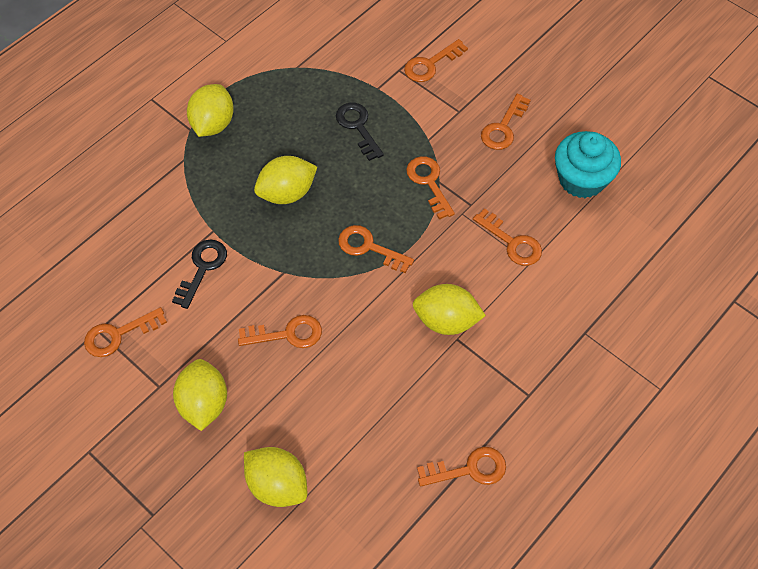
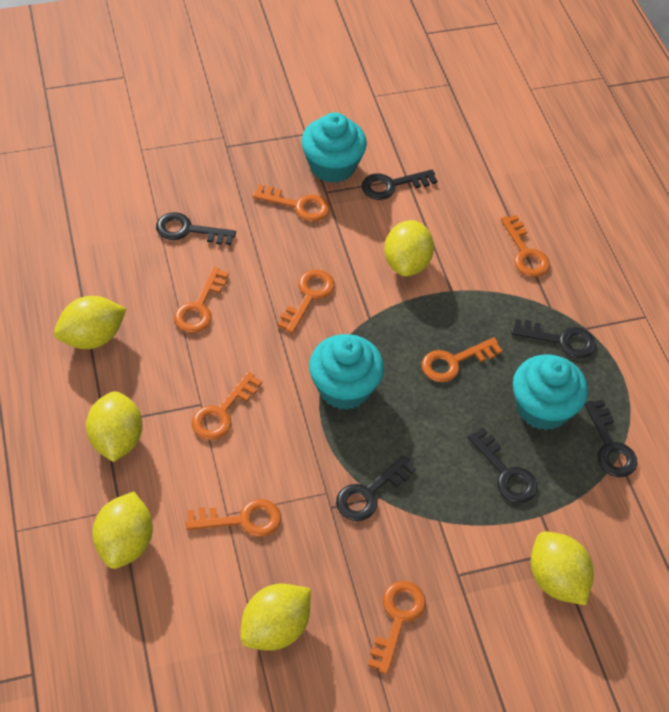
black key: [172,240,227,309] [336,103,384,161] = 2 -> [156,212,236,245] [336,456,416,521] [361,170,437,200] [468,428,537,503] [511,319,596,358] [585,400,637,477] = 6
turquoise cupcake: [555,131,621,198] = 1 -> [301,112,367,183] [309,334,384,410] [513,355,588,430] = 3
yellow lemon: [173,359,227,431] [187,84,234,137] [244,447,307,507] [254,156,317,204] [413,284,486,335] = 5 -> [54,296,126,349] [86,391,143,462] [92,492,153,569] [241,584,311,651] [384,220,434,277] [531,531,594,605] = 6

